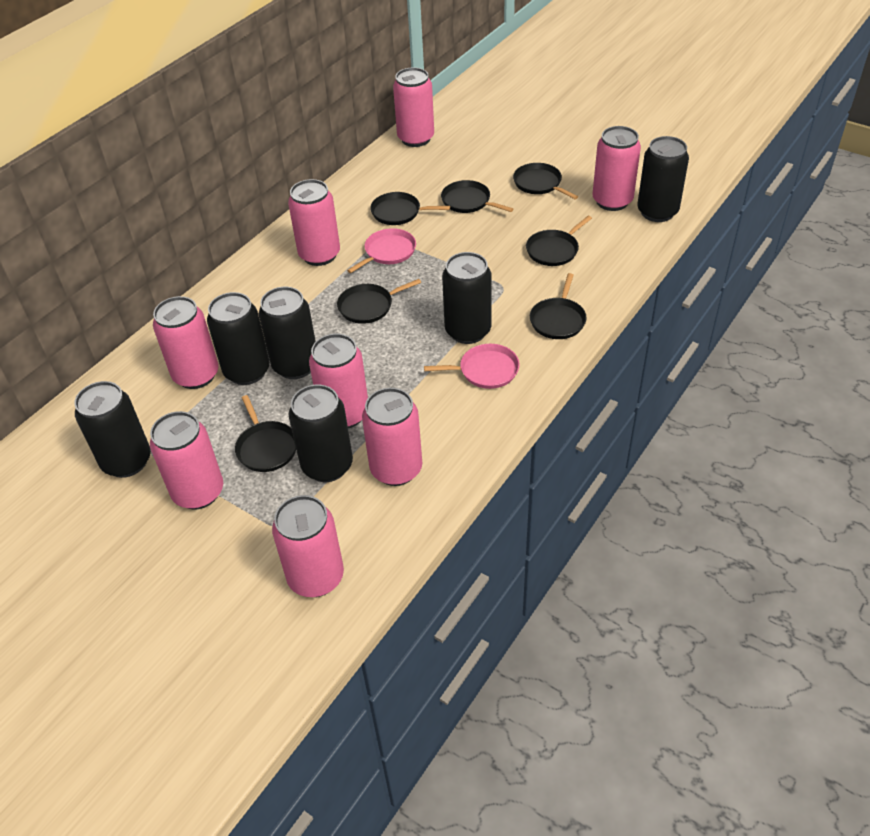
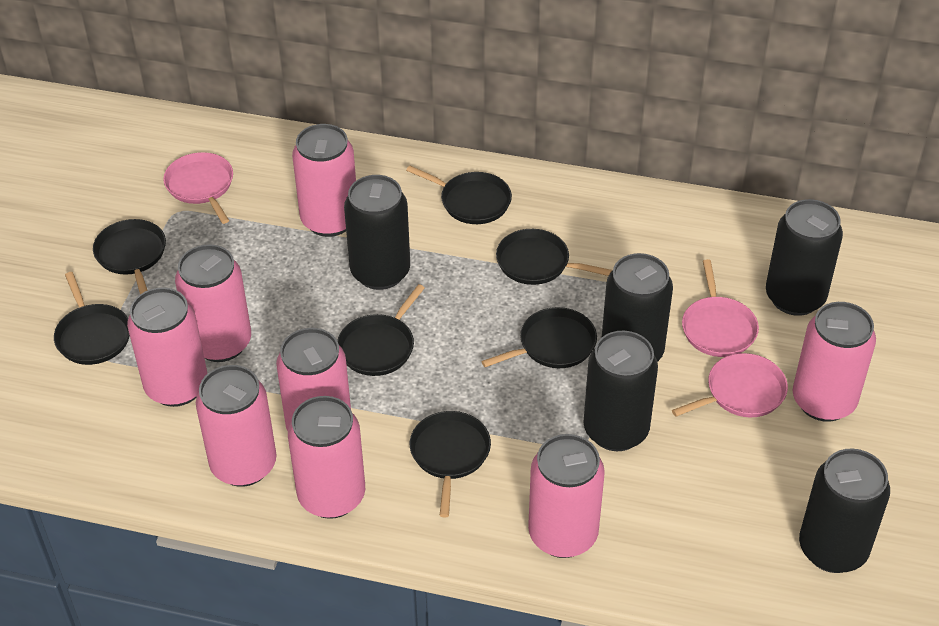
black can: [74,381,151,478] [207,292,270,385] [259,287,316,379] [289,385,353,482] [442,252,492,344] [637,136,689,222] = 6 -> [344,175,410,290] [584,331,658,451] [602,253,673,362] [766,199,843,316] [799,448,890,573] = 5
pink pan: [347,228,416,273] [424,344,520,389] = 2 -> [163,152,233,224] [672,353,788,417] [682,259,759,357] = 3

